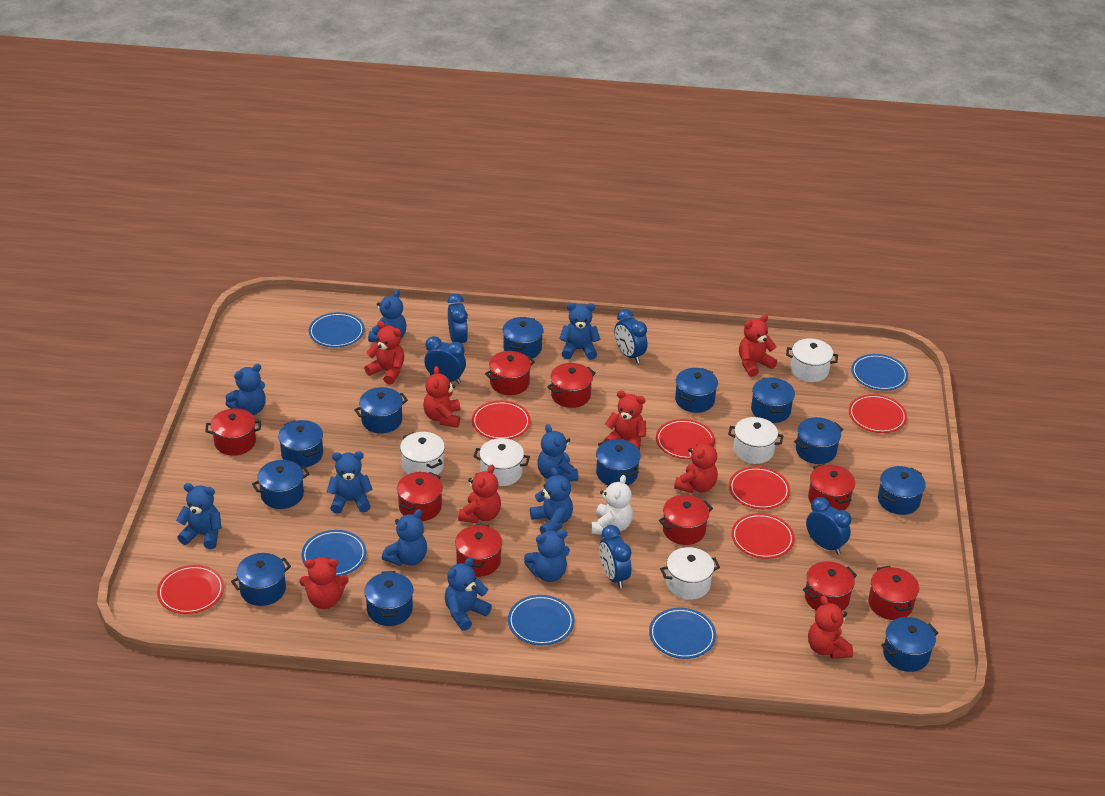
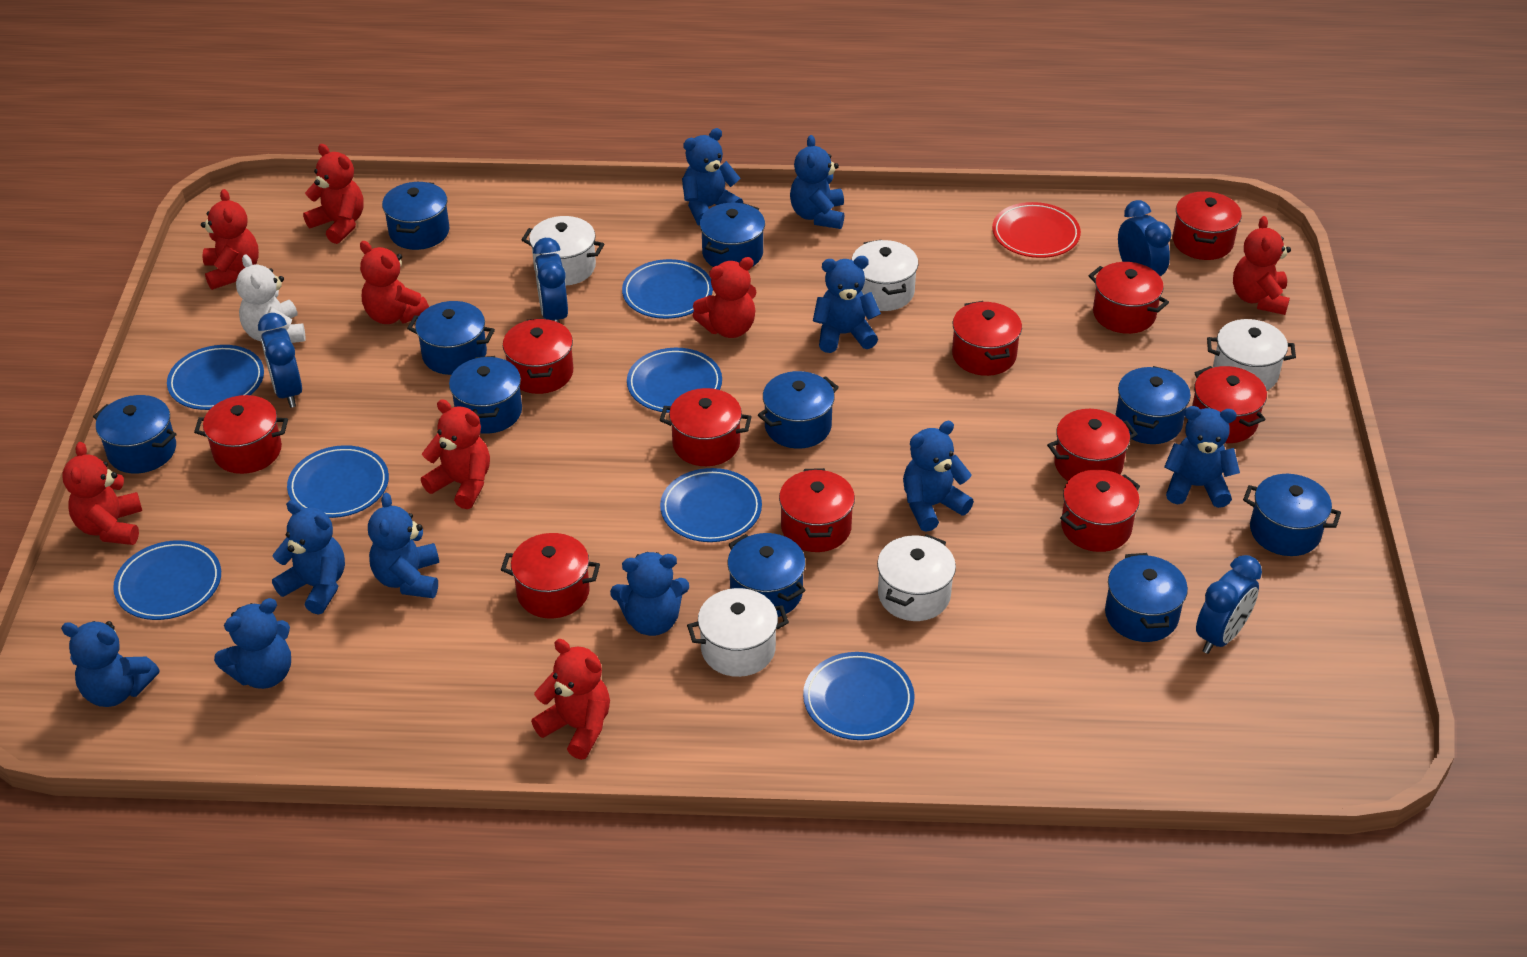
blue clock: [424,336,466,384] [448,294,468,344] [599,525,631,588] [614,309,648,363] [806,497,851,554] = 5 -> [258,313,302,408] [533,238,568,323] [1118,200,1172,276] [1196,555,1262,654] = 4
blue plate: [302,530,366,576] [309,312,365,347] [508,595,575,645] [649,608,716,659] [851,354,908,391] = 5 -> [113,540,221,620] [167,345,264,410] [287,445,389,518] [622,259,713,319] [627,348,722,413] [660,468,762,542] [803,652,915,740] = 7
blue pot: [231,553,291,606] [252,460,309,509] [278,420,323,467] [354,387,408,433] [364,571,414,626] [502,317,544,359] [596,439,641,485] [675,368,718,413] [751,377,795,423] [794,417,843,464] [878,466,926,515] [881,617,938,672] = 12 -> [93,395,176,473] [382,182,449,250] [407,301,495,375] [449,356,522,434] [700,203,765,267] [727,533,806,617] [758,371,839,449] [1105,553,1188,642] [1115,366,1191,444] [1243,474,1341,556] = 10
red plate: [157,565,224,614] [472,401,531,439] [656,419,715,459] [729,467,790,509] [731,513,795,559] [849,394,907,433] = 6 -> [992,202,1081,258] = 1
red pot: [205,408,261,456] [397,472,443,521] [455,524,502,577] [485,351,535,395] [547,363,596,408] [659,495,713,545] [803,561,857,611] [808,464,855,510] [868,566,919,620] = 9 -> [194,395,288,474] [501,533,600,619] [503,318,573,394] [660,388,752,466] [779,468,855,552] [952,301,1022,376] [1047,409,1137,481] [1060,470,1140,552] [1089,262,1169,334] [1173,191,1242,260] [1192,366,1267,443] = 11

